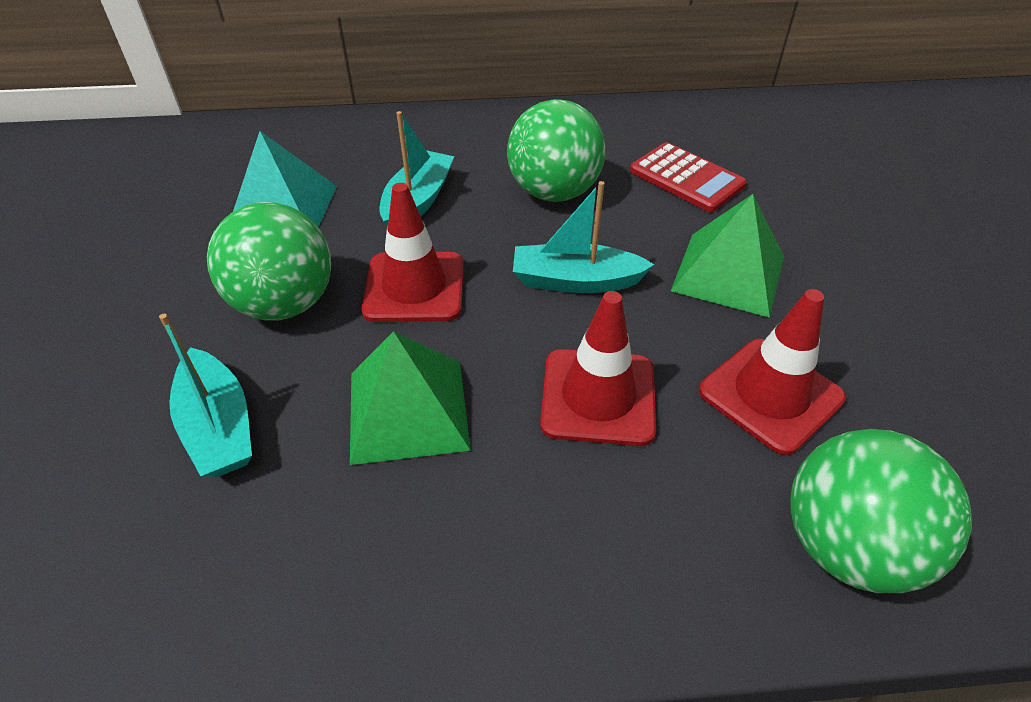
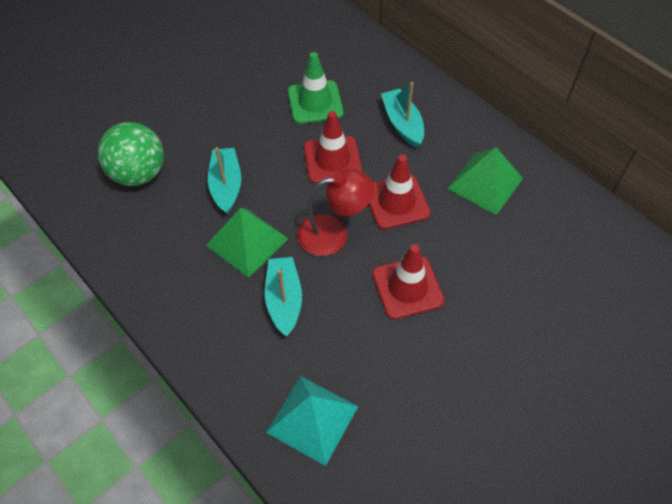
green ball: [207,202,331,321] [507,99,606,202] [790,429,972,593] = 3 -> [98,122,164,186] = 1
green traffic cone: none = 0 -> [288,52,344,124] = 1
red calculator: [630,142,747,212] = 1 -> none = 0
red lamp: none = 0 -> [297,169,374,256] = 1

